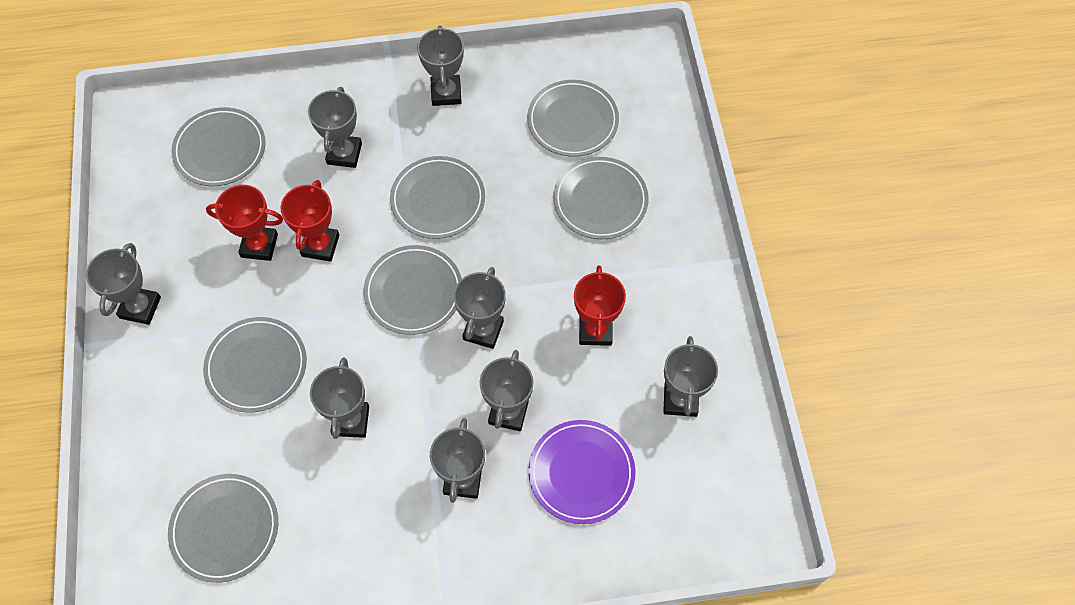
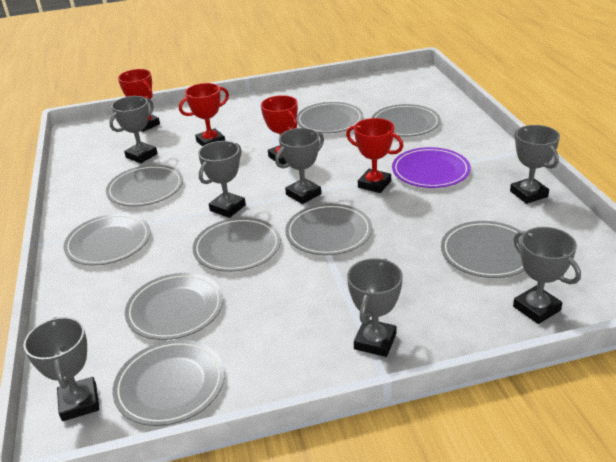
grey plate: [168,474,278,583] [171,107,266,186] [203,317,307,413] [363,245,462,335] [390,156,485,239] [527,80,619,157] [553,157,649,240] = 7 -> [64,213,151,266] [106,165,183,207] [113,340,225,426] [125,273,223,340] [193,217,281,272] [285,204,372,255] [296,102,363,133] [372,104,441,137] [441,221,525,278] = 9
grey trophy: [86,243,161,325] [308,87,362,168] [310,358,369,439] [417,25,464,106] [430,418,485,503] [454,267,505,349] [480,350,534,431] [663,336,718,417] = 8 -> [23,317,99,421] [109,96,158,164] [198,141,246,218] [275,128,324,204] [347,258,403,357] [510,125,560,204] [513,227,581,324] = 7
red trophy: [206,185,283,261] [281,180,339,262] [574,265,626,346] = 3 -> [118,69,160,132] [179,83,229,147] [261,95,298,165] [346,118,404,193] = 4

